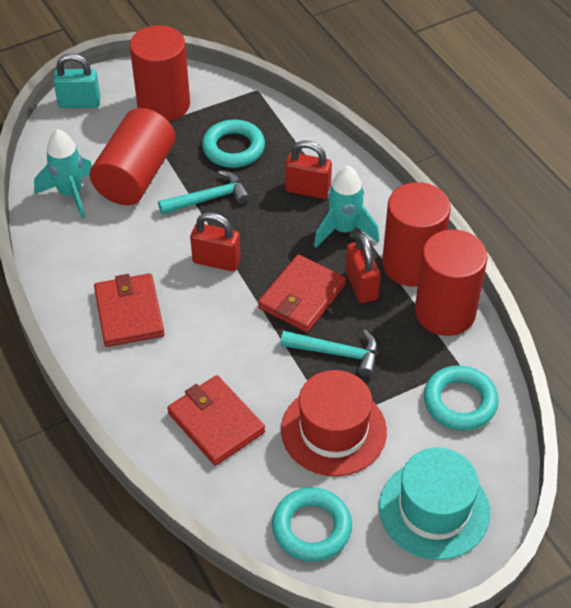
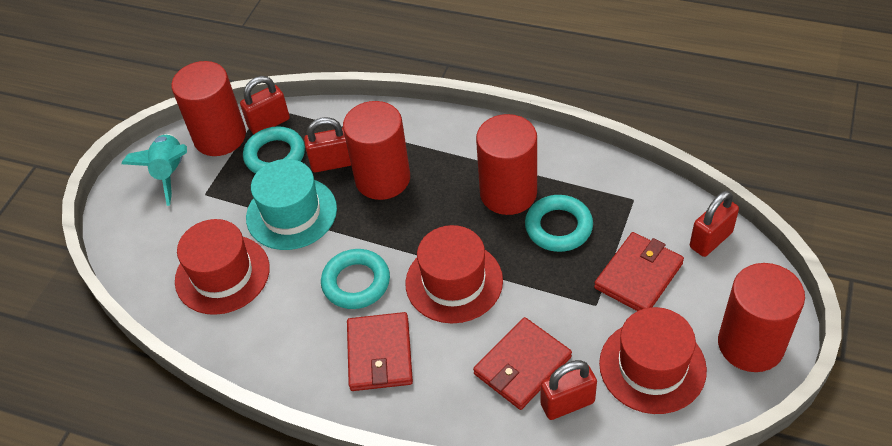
red hat: [281,370,387,476] = 1 -> [175,219,270,315] [405,225,503,323] [599,307,707,414] = 3
red padlock: [190,212,241,271] [285,140,332,199] [345,232,381,303] = 3 -> [240,76,290,134] [304,117,351,172] [540,360,597,420] [690,191,739,257] = 4
turquoise hammer: [158,170,250,215] [280,330,378,377] = 2 -> none = 0
turquoise padlock: [53,53,100,108] = 1 -> none = 0
turquoise rocket: [34,129,92,219] [314,166,380,248] = 2 -> [122,134,187,206] = 1

